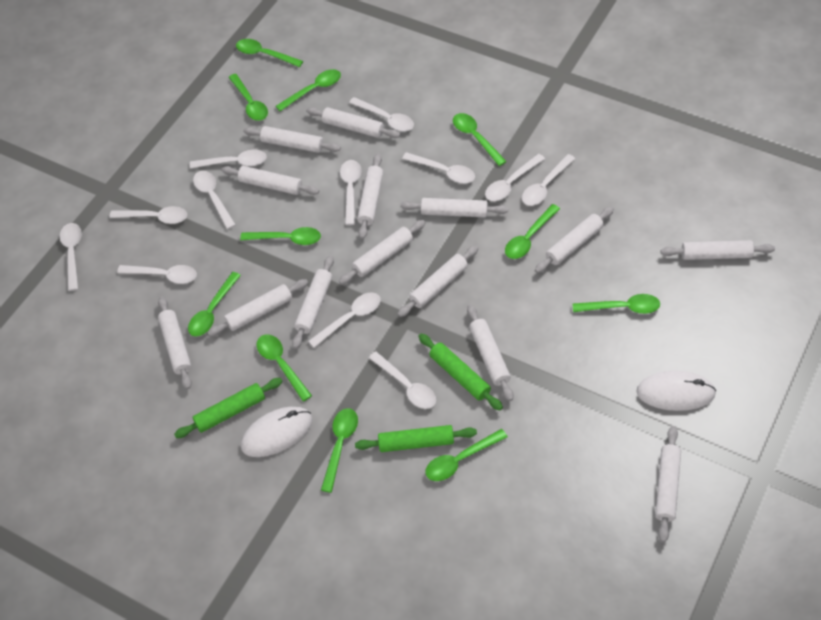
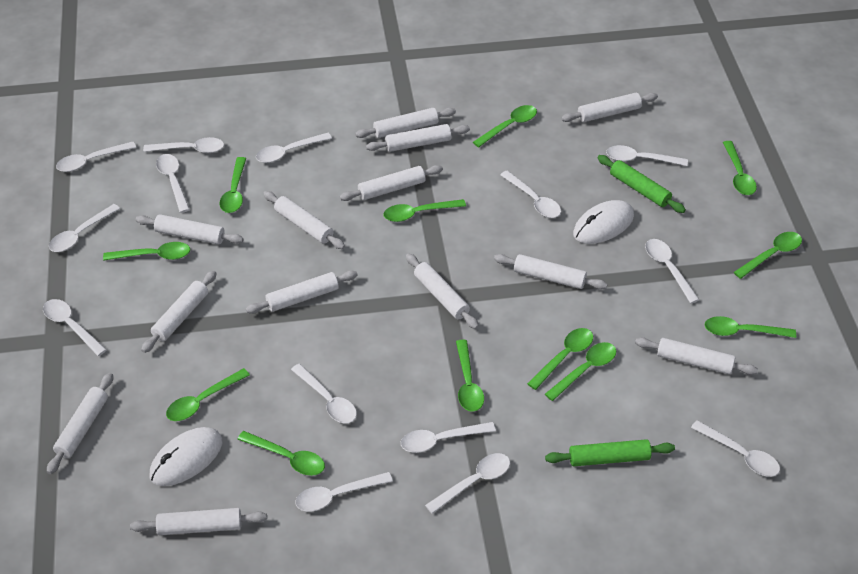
green rolling pin: [174,378,283,438] [355,425,477,452] [418,334,503,411] = 3 -> [545,439,675,466] [598,155,686,213] = 2
green spoon: [188,272,241,337] [228,74,268,121] [236,39,303,67] [240,227,321,245] [256,334,312,401] [276,69,341,111] [321,408,358,493] [425,429,508,481] [453,113,507,166] [505,204,560,259] [573,294,660,314] = 11 -> [103,242,190,261] [166,368,250,421] [220,157,246,213] [237,431,325,476] [383,199,466,222] [456,340,484,412] [473,105,537,147] [527,328,593,390] [545,342,616,401] [704,316,796,338] [723,141,757,195] [734,232,802,279] = 12
white rolling pin: [158,296,192,389] [207,279,308,336] [221,166,319,195] [243,126,341,153] [292,255,334,349] [306,107,400,138] [339,220,425,284] [357,153,383,239] [398,246,479,317] [401,198,508,217] [467,305,513,401] [535,207,614,273] [655,426,681,542] [661,240,775,260] = 14 -> [47,373,113,474] [130,508,267,535] [136,214,243,244] [141,271,217,353] [246,270,358,314] [263,191,345,249] [339,165,443,201] [355,108,456,138] [366,124,470,152] [406,253,479,329] [494,254,607,290] [561,93,658,122] [635,337,758,375] = 13
white spoon: [60,223,82,291] [109,206,187,224] [117,265,197,284] [190,150,267,169] [193,171,236,229] [308,292,381,348] [340,160,361,226] [349,97,414,132] [369,351,436,409] [402,152,475,183] [485,154,545,201] [522,154,575,206] = 12 -> [43,299,107,356] [49,204,120,252] [56,142,136,172] [143,137,224,153] [156,154,190,213] [256,133,332,163] [291,364,357,423] [295,472,393,512] [401,422,496,453] [425,453,510,514] [500,171,561,218] [606,145,688,166] [645,239,699,303] [691,420,780,477] = 14

